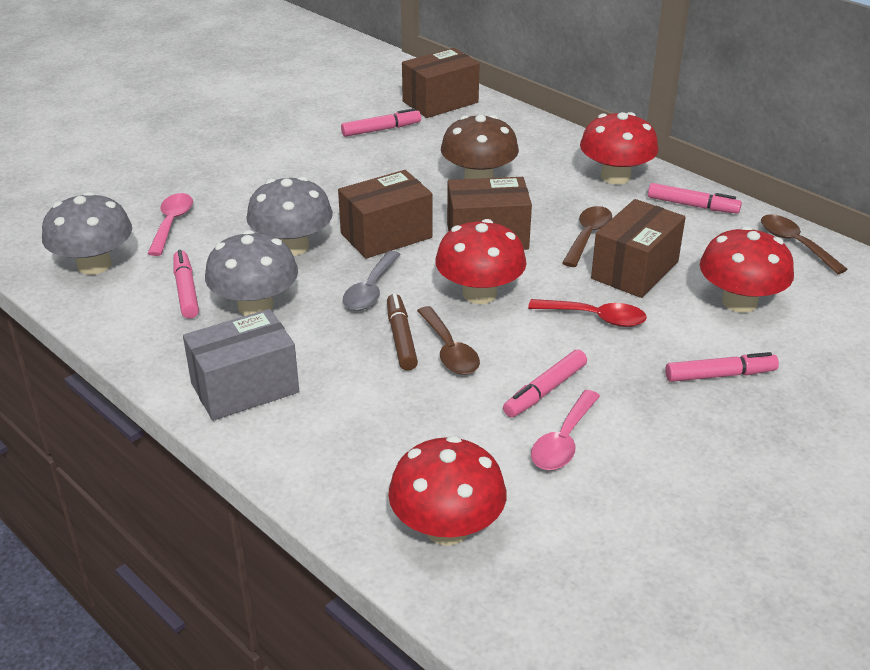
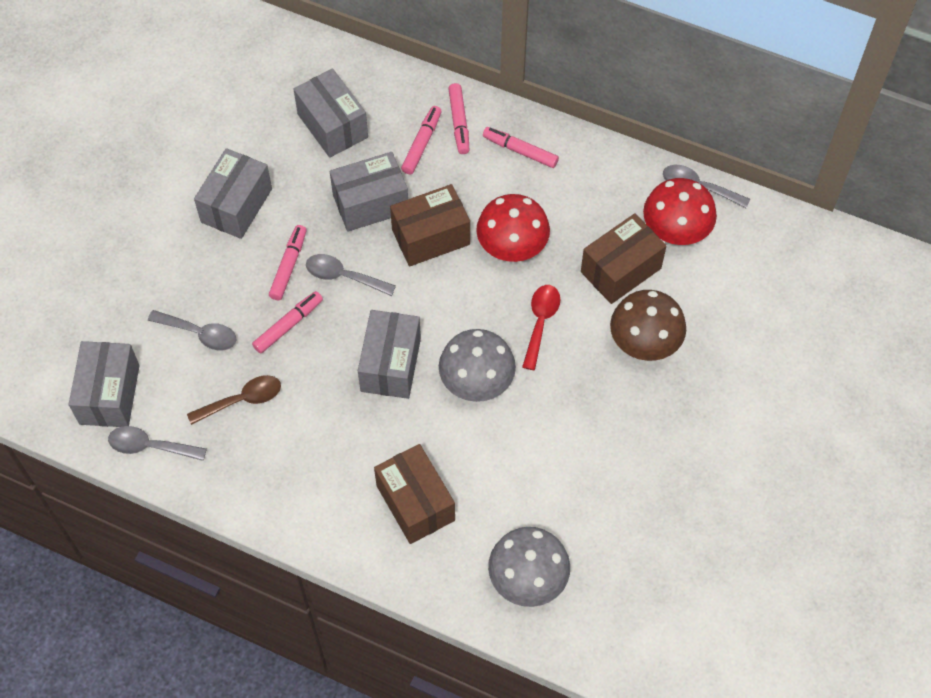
brown box: [338,170,432,259] [402,48,480,118] [447,177,532,250] [591,199,686,298] = 4 -> [374,444,455,544] [390,184,470,266] [581,213,667,304] = 3
brown marker: [387,294,418,371] = 1 -> none = 0
brown spoon: [417,306,480,375] [562,206,612,267] [761,215,848,274] = 3 -> [187,375,281,425] = 1
grey box: [183,309,299,421] = 1 -> [69,341,140,427] [194,148,272,239] [293,69,368,158] [330,152,408,232] [358,310,421,399] = 5
grey mushroom: [42,192,132,275] [205,230,298,316] [246,177,333,256] = 3 -> [439,329,516,402] [488,527,570,607] = 2
grey spoon: [343,251,401,311] = 1 -> [108,426,207,461] [148,310,237,350] [306,254,396,296] [663,165,750,208] = 4
pink spoon: [147,193,193,256] [531,390,600,470] = 2 -> none = 0
red mushroom: [388,436,507,545] [435,219,526,304] [580,112,658,184] [700,226,794,313] = 4 -> [476,194,550,262] [643,178,717,245] = 2

